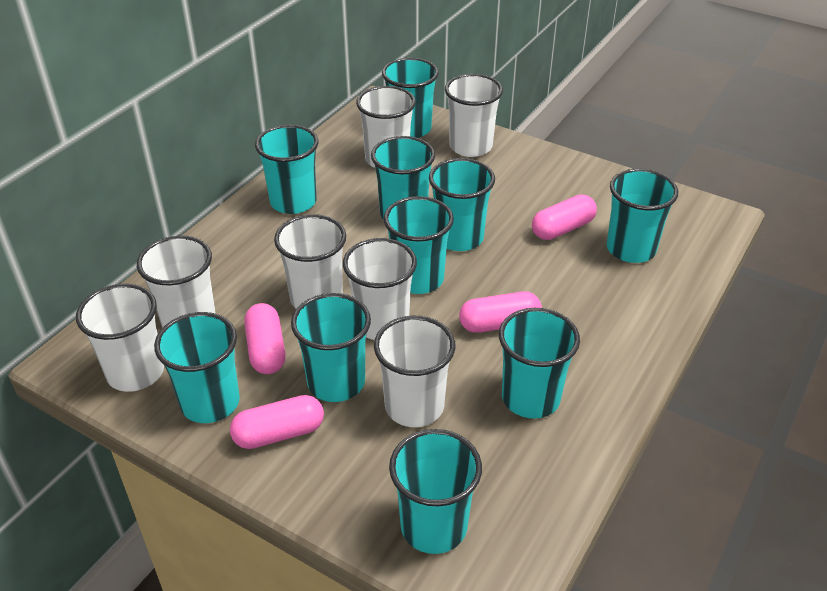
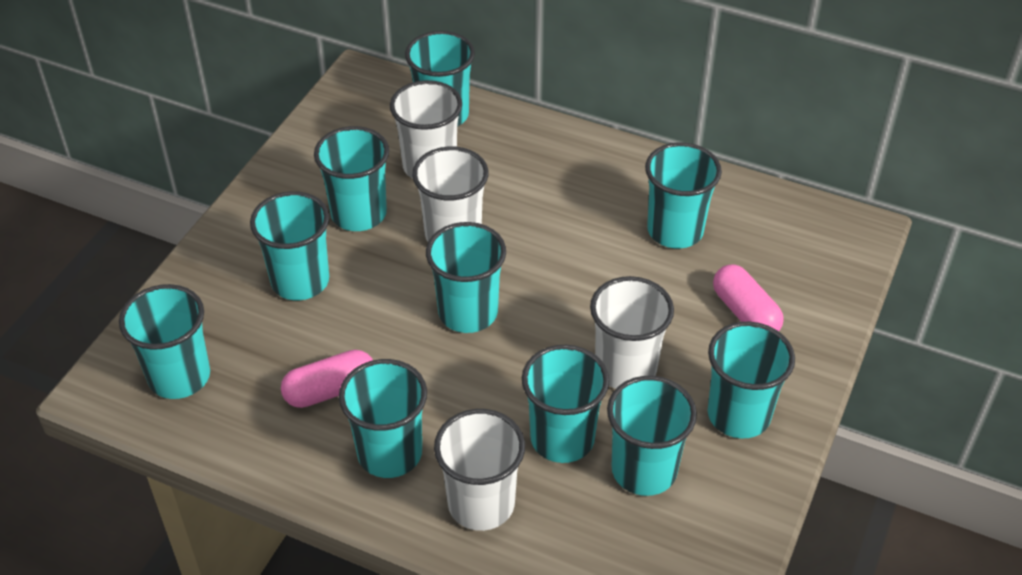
pink capsule: [230,395,324,449] [244,303,285,374] [459,291,542,333] [532,194,597,240] = 4 -> [281,350,373,408] [713,264,784,331] = 2
white cup: [76,284,164,392] [137,236,216,328] [274,214,346,309] [343,238,417,340] [356,86,416,168] [374,316,455,427] [445,74,503,157] = 7 -> [390,80,462,179] [412,146,489,241] [434,409,525,531] [590,276,674,389] = 4

